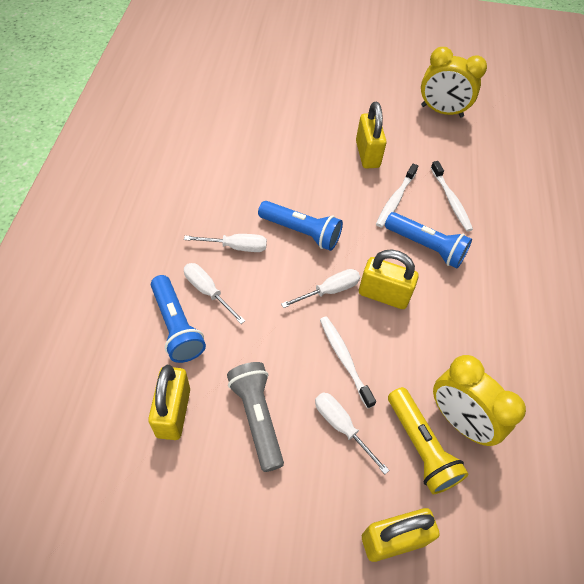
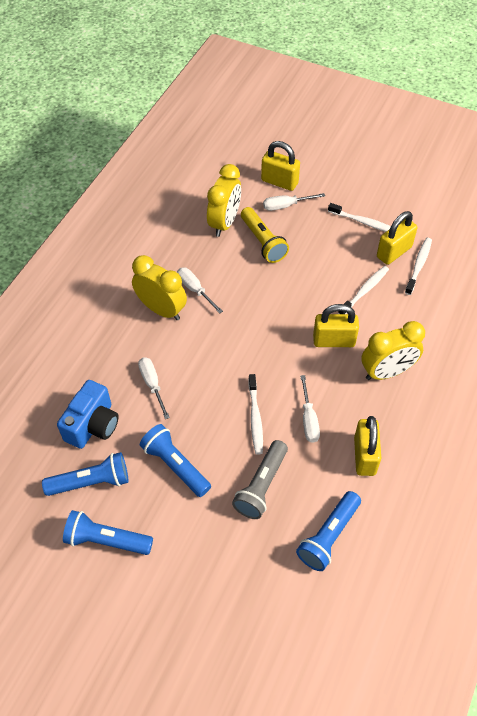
blue camera: none = 0 -> [57,380,119,449] = 1
blue flashlight: [151,275,206,363] [258,201,343,251] [385,212,472,268] = 3 -> [42,452,128,496] [63,510,153,555] [140,424,211,497] [296,491,361,571] = 4
white toothbrush: [320,316,376,409] [376,163,418,228] [431,161,473,232] = 3 -> [248,374,263,455] [328,203,391,232] [338,266,389,314] [405,238,432,295] = 4
yellow clock: [421,47,487,117] [433,355,526,446] = 2 -> [132,255,187,320] [207,164,241,237] [361,321,425,380] = 3

